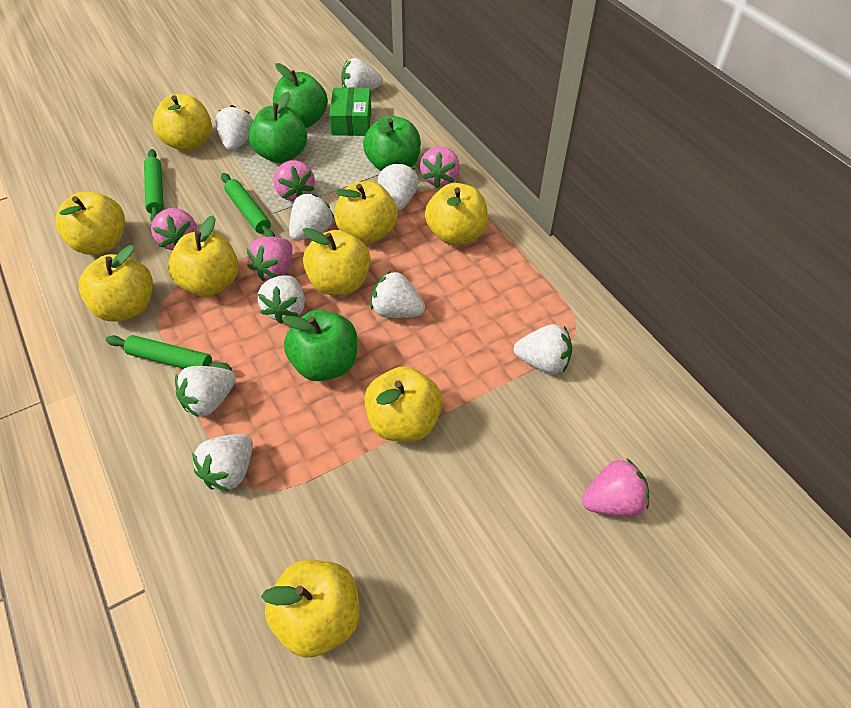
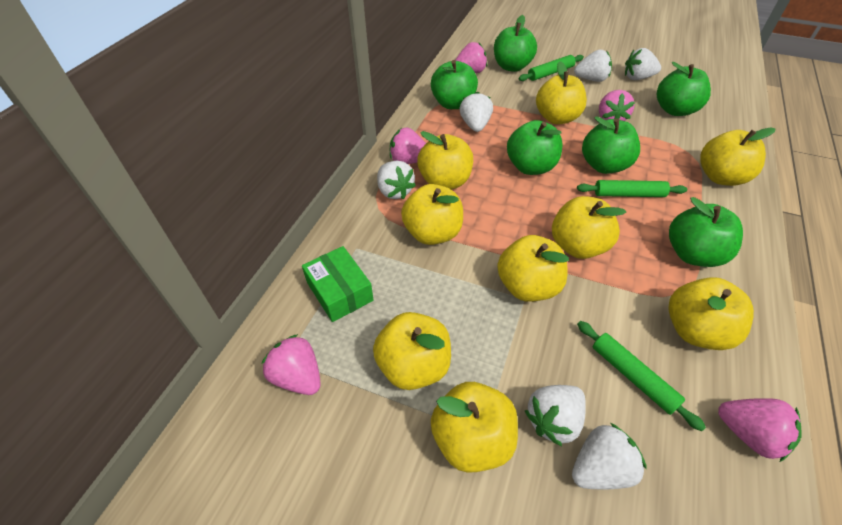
green apple: [249,92,307,163] [273,63,328,128] [282,310,357,381] [363,116,421,171] = 4 -> [431,60,478,109] [494,15,537,72] [507,120,563,175] [582,116,640,174] [657,62,711,116] [669,197,743,267] = 6
white strawberry: [175,366,236,417] [192,434,253,492] [215,105,253,151] [258,275,305,324] [289,193,335,241] [341,58,383,91] [371,270,425,318] [378,162,419,211] [514,324,572,374] = 9 -> [377,161,416,199] [460,91,493,132] [525,385,586,447] [572,423,647,489] [574,50,612,82] [625,48,661,80] = 6

